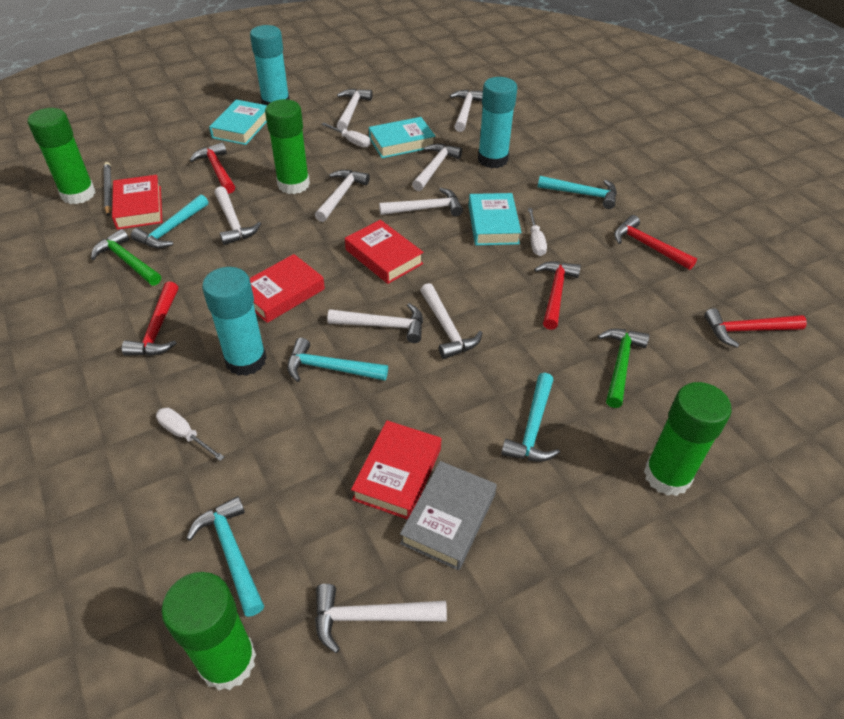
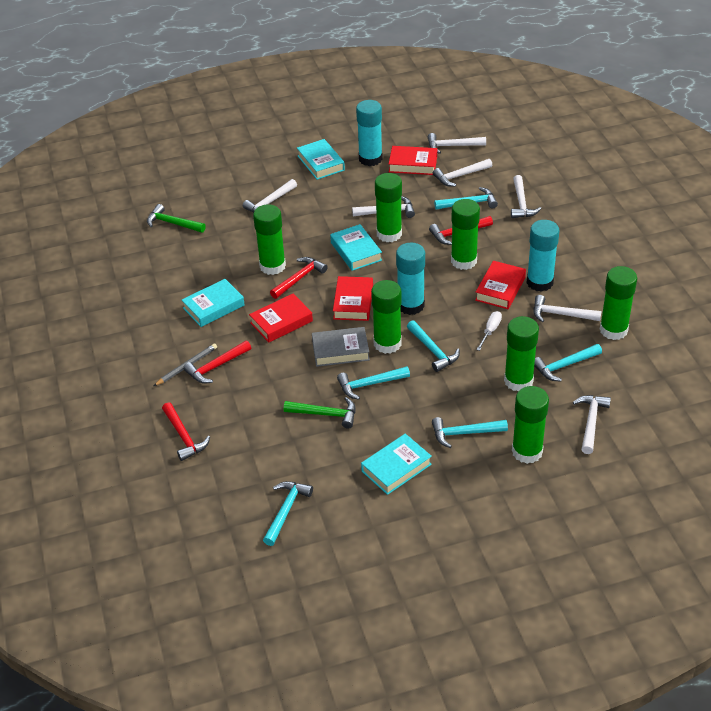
green glue stick: [28,108,95,204] [161,572,256,691] [265,99,310,194] [644,382,732,496] = 4 -> [253,204,286,275] [371,280,402,354] [375,173,402,242] [451,199,480,270] [504,316,539,391] [512,386,549,464] [600,266,637,340] = 7
red hammer: [122,281,178,356] [190,142,235,194] [534,262,581,330] [614,215,697,270] [704,308,807,348] = 5 -> [162,402,210,461] [183,340,251,384] [270,257,328,299] [429,216,493,245] = 4
turquoise book: [209,100,267,145] [369,117,435,158] [469,193,522,245] = 3 -> [182,279,245,327] [297,139,345,180] [330,224,382,271] [361,434,432,495] = 4
turquoise hammer: [131,195,208,248] [186,496,264,617] [287,338,388,382] [501,373,560,462] [538,176,617,209] = 5 -> [263,481,313,546] [337,366,410,400] [407,320,460,372] [432,417,508,448] [434,187,498,209] [534,344,602,382] = 6
white hammer: [214,186,261,245] [315,170,370,222] [315,584,447,653] [327,303,423,343] [337,89,373,131] [379,188,463,216] [412,144,462,191] [420,283,482,359] [450,90,483,132] = 9 -> [243,179,297,213] [352,196,415,218] [428,133,486,154] [433,159,492,187] [511,175,541,218] [533,295,602,322] [573,395,611,454] = 7
white screwdriver: [156,408,224,461] [321,123,371,148] [528,208,547,256] = 3 -> [476,311,502,351] = 1

